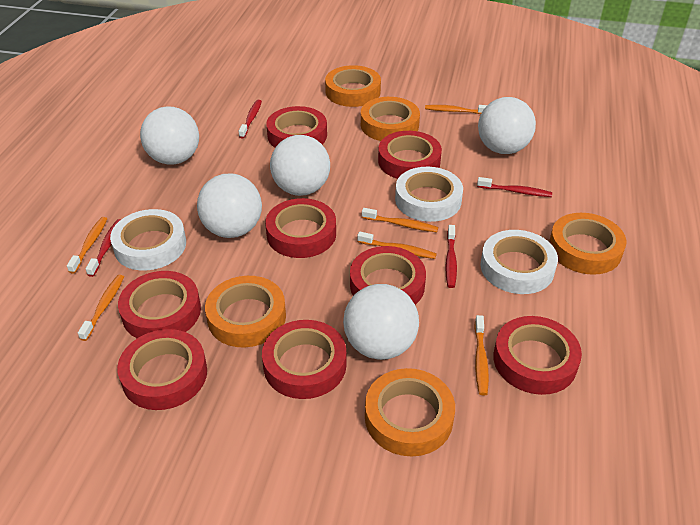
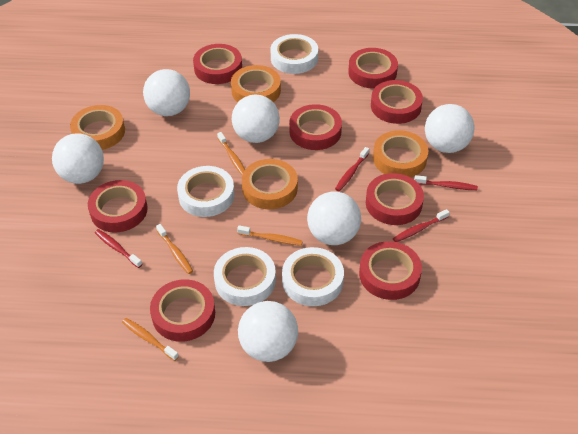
orange tape: [205,276,286,347] [325,65,381,107] [361,97,420,141] [365,368,455,456] [549,213,626,275] = 5 -> [70,105,125,150] [231,65,281,102] [242,159,298,209] [373,130,428,177] = 4
orange toothbrush: [67,217,107,274] [78,275,124,341] [357,232,437,259] [362,208,438,232] [425,105,487,114] [474,315,489,395] = 6 -> [122,318,179,361] [156,224,193,274] [217,132,245,175] [237,226,303,246] = 4
white ball: [140,106,199,165] [197,173,262,238] [270,135,330,196] [343,284,419,360] [478,97,536,154] = 5 -> [52,134,104,184] [143,69,190,116] [232,94,280,143] [238,301,298,362] [307,192,361,245] [425,104,474,153] = 6
white tape: [110,209,186,270] [395,167,463,222] [480,230,558,294] = 3 -> [177,166,235,217] [214,247,276,306] [271,34,318,74] [282,247,344,306] = 4

